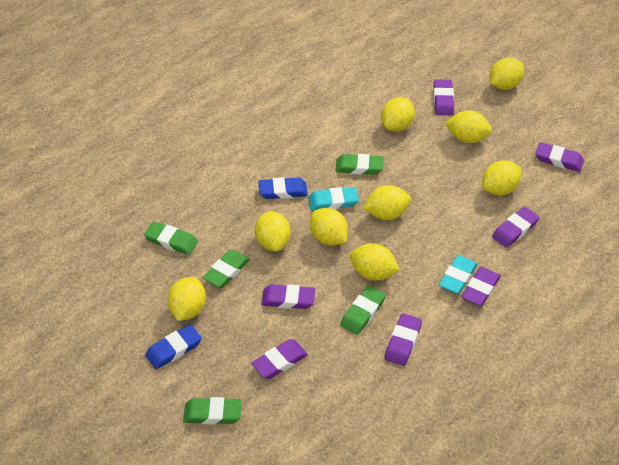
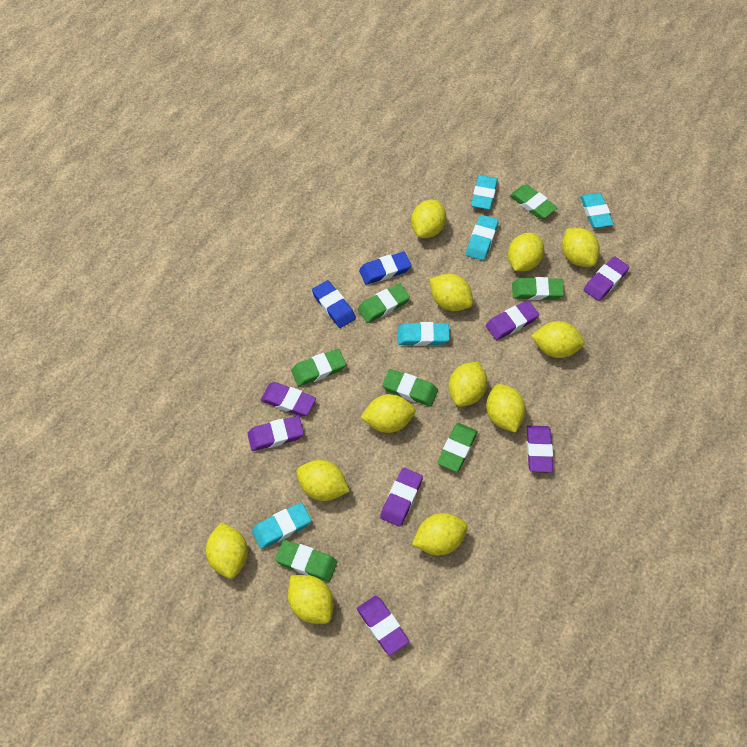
green eraser: [144,222,198,255] [183,397,242,424] [203,250,250,288] [335,154,384,175] [340,286,386,335] = 5 -> [275,540,337,582] [291,349,346,386] [358,284,410,323] [382,369,438,407] [437,423,478,472] [510,185,558,219] [512,277,564,300] = 7
turquoise eraser: [308,187,359,211] [439,255,478,294] = 2 -> [252,502,312,549] [397,322,450,346] [466,215,499,261] [471,175,498,210] [580,193,614,228] = 5
yellow lemon: [167,277,206,321] [255,211,290,251] [310,208,348,246] [350,243,400,281] [363,185,411,220] [381,97,415,131] [445,111,492,143] [482,160,521,195] [490,58,524,90] = 9 -> [206,522,248,579] [288,575,334,624] [296,460,350,501] [360,394,416,433] [411,200,446,238] [412,513,468,555] [430,274,473,311] [449,362,487,407] [486,384,526,433] [508,233,544,271] [531,321,585,358] [562,228,600,267] = 12

